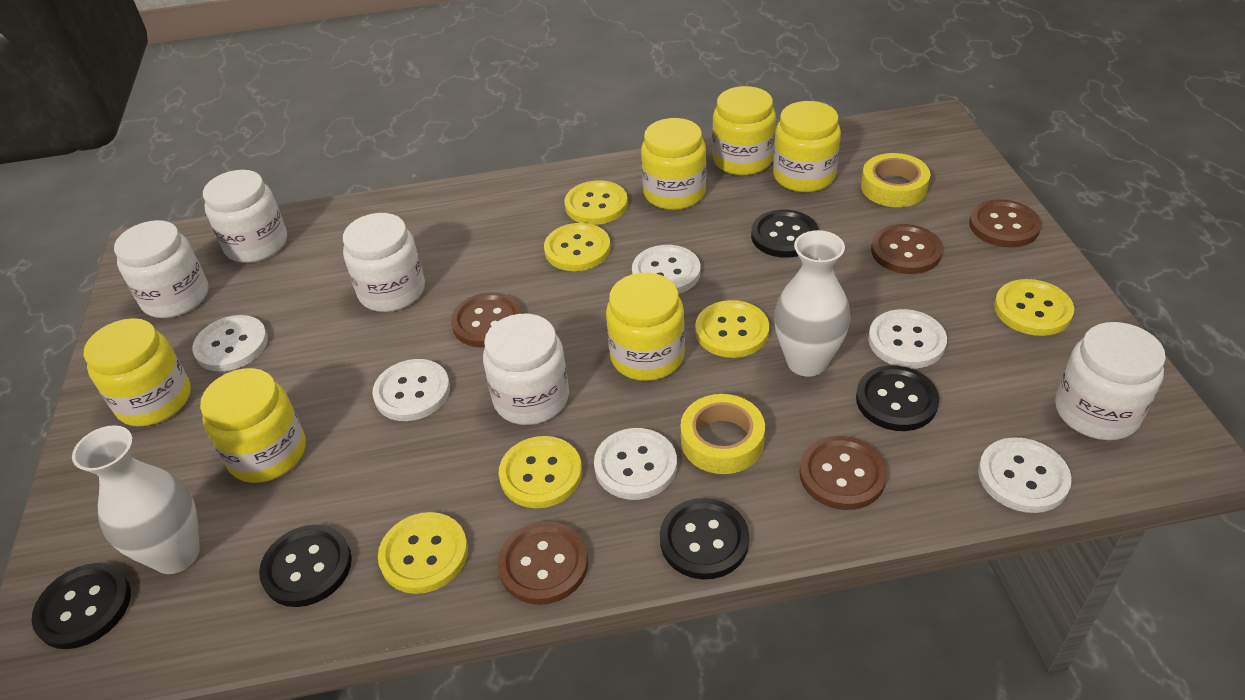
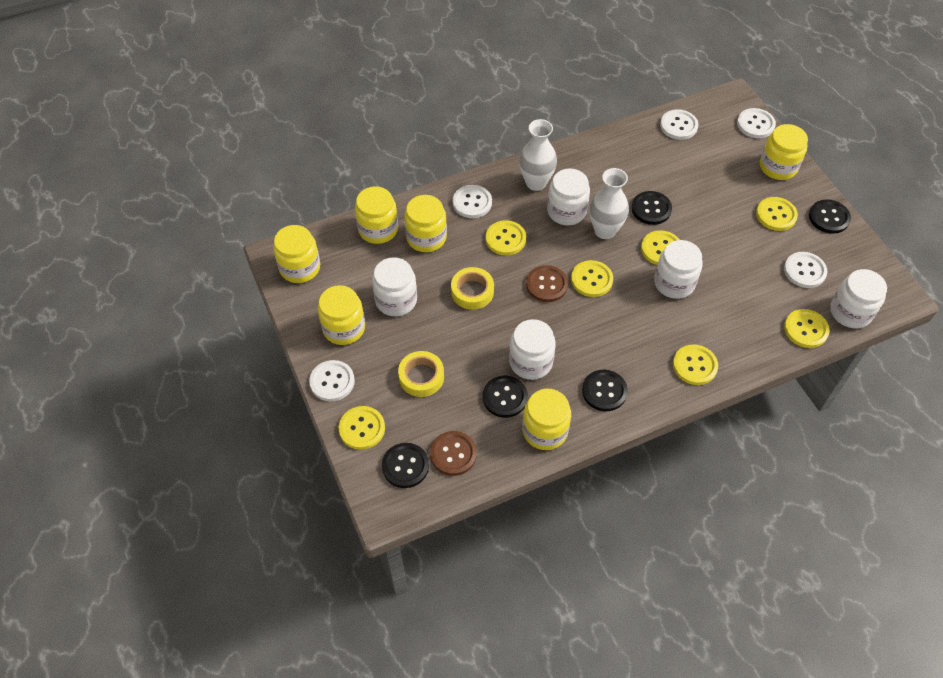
brown button: [451,292,522,348] [498,521,588,605] [799,436,887,510] [871,224,943,274] [969,199,1042,248] = 5 -> [430,431,477,476] [526,265,568,302] = 2
white button: [192,315,268,372] [372,359,450,421] [594,428,677,500] [632,245,701,294] [868,309,947,369] [978,437,1072,513] = 6 -> [309,360,355,402] [453,185,492,218] [660,109,699,140] [737,108,776,138] [784,252,827,288] = 5
yellow button: [378,512,468,594] [499,436,582,508] [544,223,610,271] [564,180,628,225] [695,300,769,358] [994,279,1074,336] = 6 -> [339,406,385,450] [486,220,526,255] [571,260,613,297] [641,230,680,265] [673,344,718,385] [756,197,798,231] [784,309,830,348] = 7

